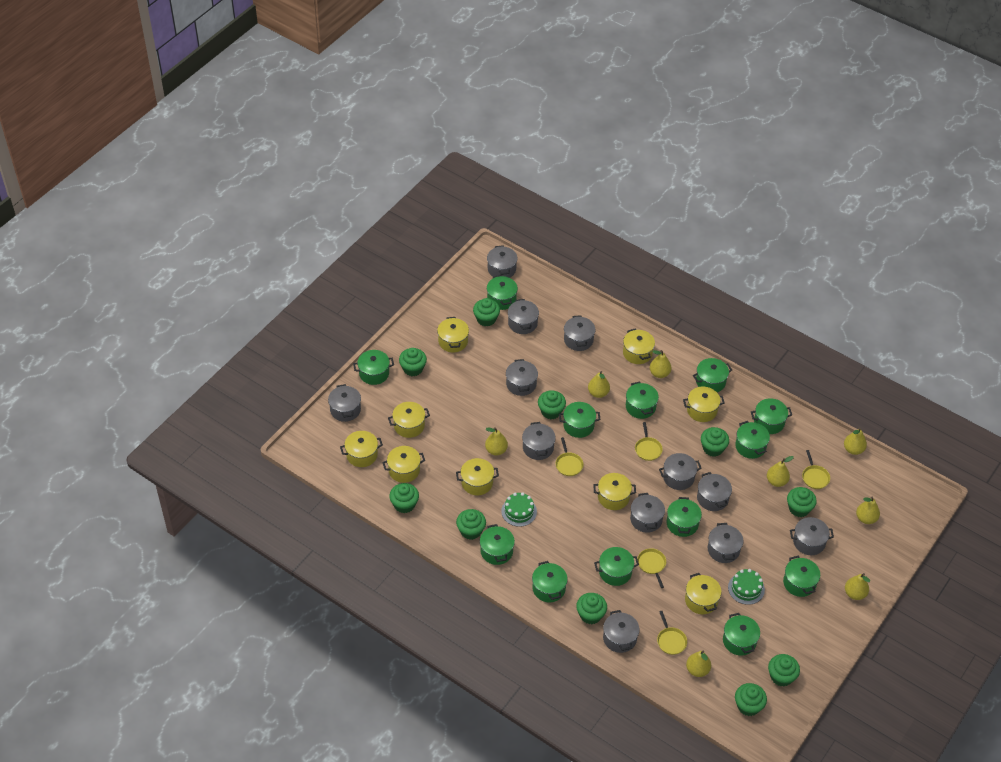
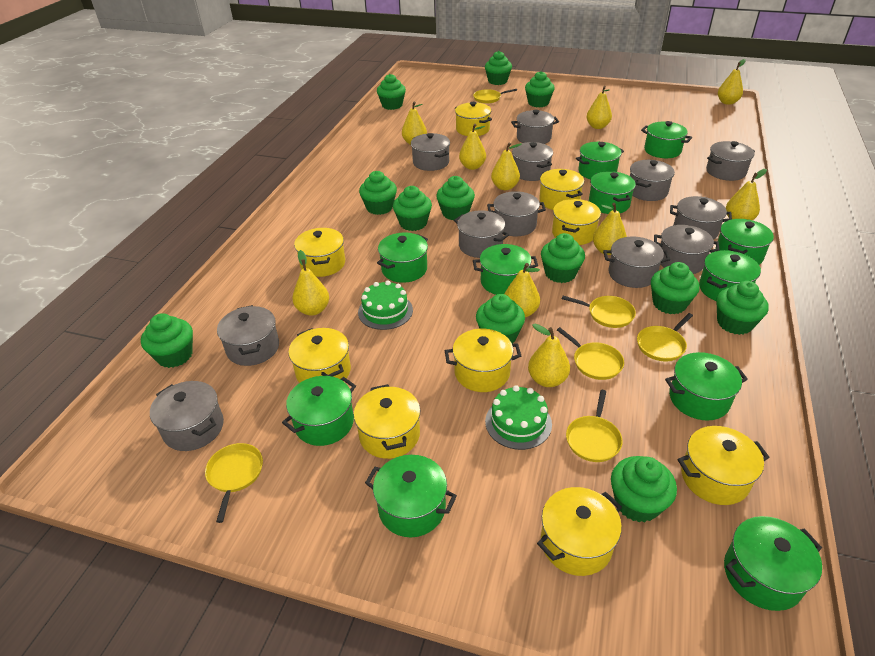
green cupcake: [389,483,419,513] [399,348,427,376] [456,509,486,540] [473,298,500,327] [538,390,566,419] [576,593,607,624] [701,427,729,457] [735,683,767,716] [768,654,800,686] [787,487,817,517] = 10 -> [141,313,193,368] [359,171,397,215] [377,74,406,110] [393,186,432,231] [436,176,475,220] [476,294,525,344] [485,51,512,85] [525,71,555,108] [541,233,585,283] [611,456,677,522] [651,262,700,314] [717,281,769,335] = 12
green pot: [353,350,394,385] [480,524,515,565] [487,275,518,310] [532,561,568,602] [559,402,601,438] [594,547,639,586] [626,381,659,419] [667,497,702,537] [693,358,732,392] [723,613,760,656] [735,421,770,459] [751,398,792,434] [783,556,820,597] = 13 -> [282,376,356,446] [365,455,457,537] [377,233,428,283] [473,244,538,295] [576,142,624,180] [589,171,636,214] [641,121,692,158] [665,352,748,420] [699,250,761,301] [715,219,774,265] [724,516,822,611] = 11
yellow pan: [556,437,583,476] [635,422,663,461] [637,548,666,588] [657,611,687,655] [802,450,830,489] = 5 -> [205,443,263,523] [473,89,517,104] [557,327,624,380] [562,296,636,328] [566,390,623,462] [637,313,693,361] = 6
yellow pear: [485,427,508,456] [588,371,610,398] [650,350,672,378] [686,651,711,677] [767,456,794,487] [844,427,867,455] [845,573,870,600] [856,496,880,524] = 8 -> [292,250,329,316] [402,102,427,145] [459,124,486,170] [491,143,522,190] [505,263,540,317] [528,324,570,387] [587,86,612,129] [593,203,627,255] [718,59,746,105] [726,169,767,220] = 10

